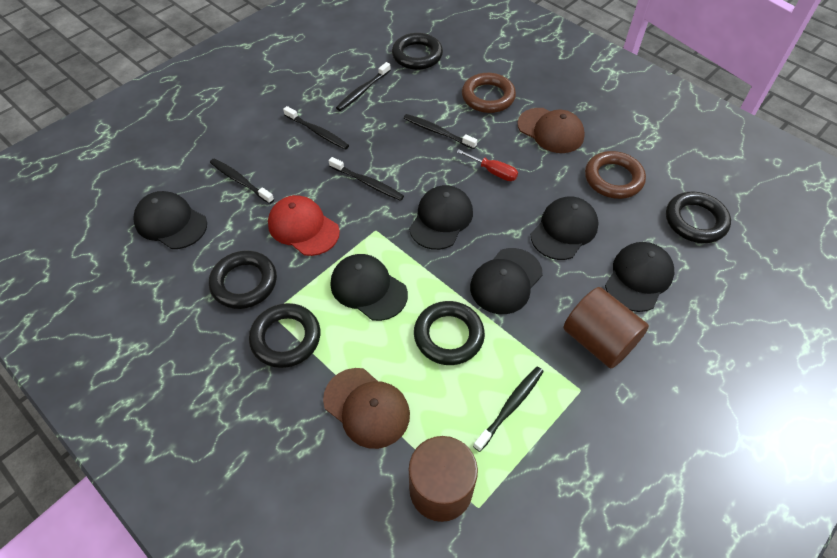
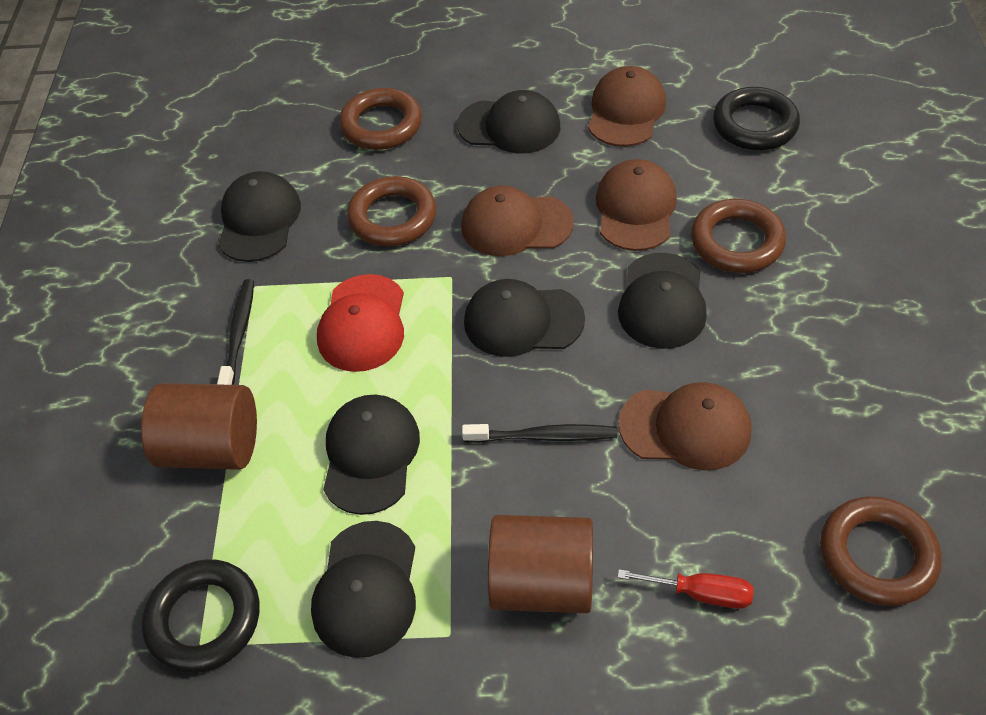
black ring: [209,251,277,309] [249,303,320,368] [392,33,443,70] [414,301,485,365] [666,191,731,243] = 5 -> [142,559,259,673] [713,87,800,150] = 2
black toothbrush: [210,158,274,204] [283,106,349,150] [329,157,404,201] [336,62,391,111] [404,114,477,149] [473,366,544,452] = 6 -> [217,279,254,385] [462,424,617,443] = 2
brown cap: [323,368,410,449] [517,108,585,153] = 2 -> [461,186,574,256] [588,66,666,147] [596,159,677,251] [618,382,752,470] = 4
brown ring: [462,73,516,113] [585,151,646,199] = 2 -> [339,88,422,150] [347,176,436,247] [691,199,786,273] [820,496,942,606] = 4

